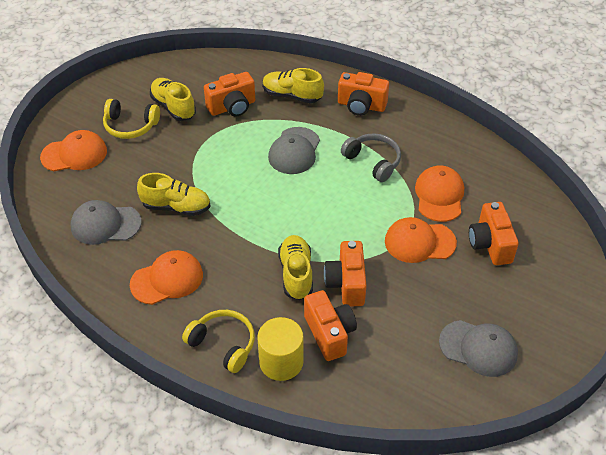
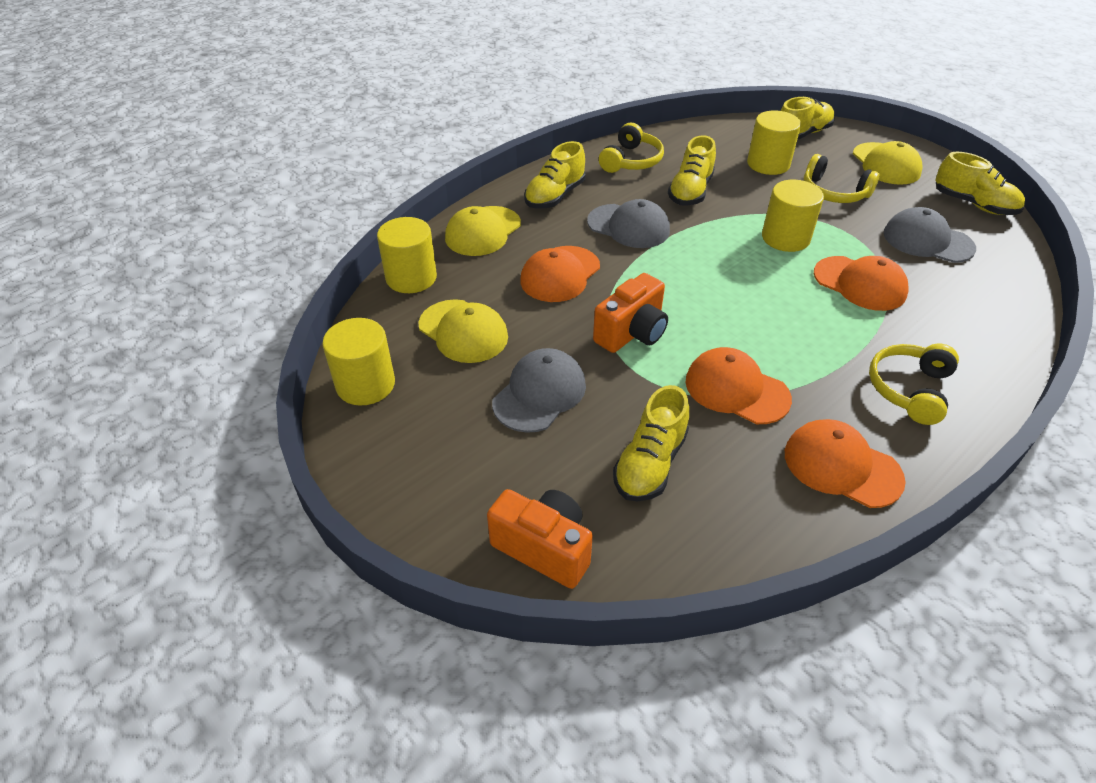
grey headphones: [341,133,401,182] = 1 -> none = 0
orange camera: [204,72,255,116] [304,290,357,361] [324,241,367,306] [338,72,389,116] [469,202,519,265] = 5 -> [487,489,593,589] [593,273,668,353] = 2
yellow cap: none = 0 -> [418,299,508,363] [445,206,521,256] [853,141,923,185] = 3
yellow cylinder: [257,317,304,381] = 1 -> [322,318,395,406] [377,217,437,293] [747,111,801,175] [762,180,824,252] = 4
yellow headphones: [103,99,160,139] [182,310,255,373] = 2 -> [599,123,664,173] [804,154,880,203] [869,344,959,425] = 3
yellow shoe: [137,173,211,216] [150,78,196,121] [262,68,324,103] [278,235,313,300] = 4 -> [524,141,586,209] [613,385,689,501] [668,135,716,206] [780,97,835,140] [935,152,1025,215] = 5

